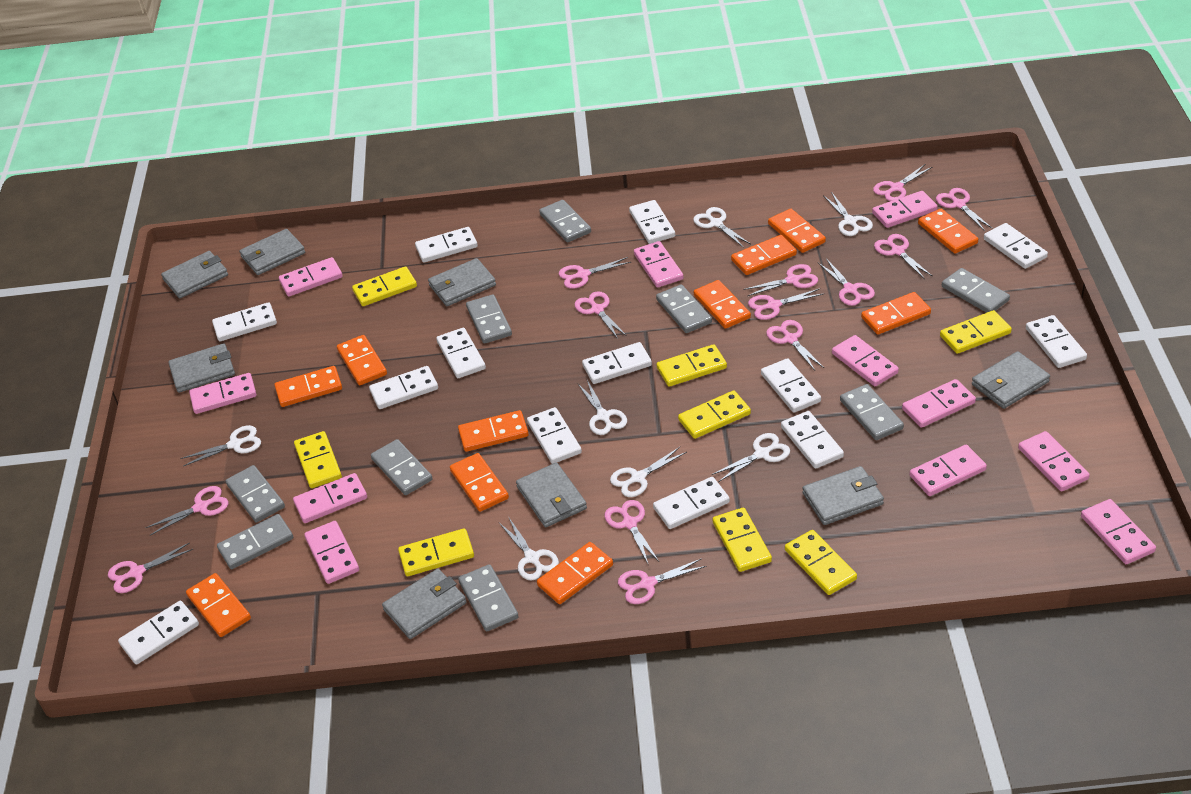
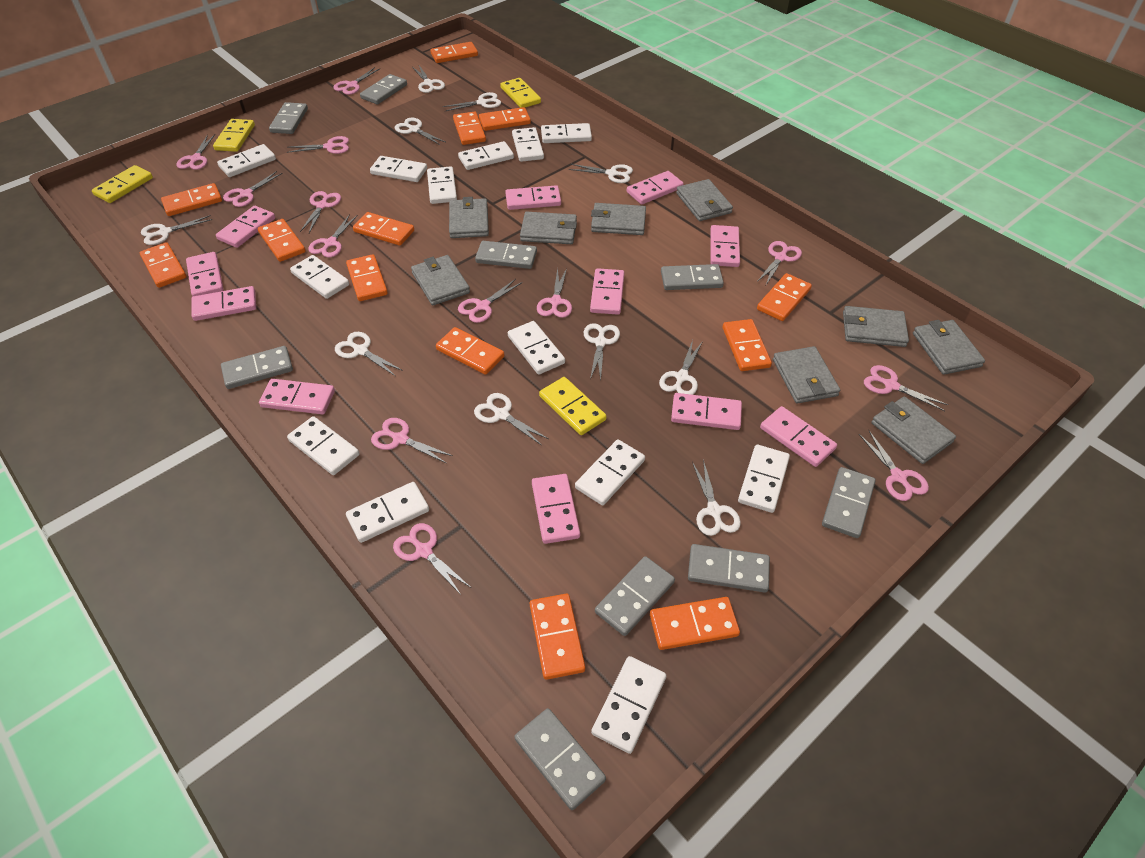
grey wallet: [161,251,228,298] [168,343,235,393] [239,229,305,275] [382,568,466,639] [428,258,496,306] [516,462,587,527] [802,466,884,525] [972,351,1050,409] = 8 -> [411,255,470,305] [449,197,489,238] [520,212,577,244] [591,203,646,235] [676,179,733,221] [773,346,840,404] [843,306,909,347] [871,397,956,464] [913,320,985,375] = 9
orange domino: [186,573,251,637] [275,366,342,407] [337,335,387,385] [450,453,509,512] [458,410,528,452] [537,542,613,604] [694,280,751,329] [731,235,797,275] [768,209,826,253] [861,292,931,334] [918,209,978,253] = 11 -> [140,242,186,288] [161,183,222,216] [258,219,305,262] [346,254,388,301] [353,212,414,246] [430,42,478,63] [436,327,505,375] [453,111,486,145] [479,107,531,131] [530,594,585,680] [650,597,740,650] [723,319,772,371] [757,273,812,321] = 13
white scissors: [180,425,261,466] [499,518,559,581] [577,380,627,435] [610,447,687,497] [693,207,751,248] [712,433,790,482] [823,192,873,236] = 7 -> [141,215,213,245] [335,332,403,376] [395,118,445,145] [412,65,445,93] [443,92,501,111] [474,393,549,445] [569,164,633,183] [584,323,620,380] [659,340,703,395] [692,459,741,536] = 10
yellow domino: [294,431,342,488] [352,266,417,306] [398,528,474,576] [657,344,727,387] [678,390,751,439] [713,508,772,572] [785,530,857,595] [940,310,1012,354] = 8 -> [92,165,153,203] [213,119,255,152] [500,78,541,108] [539,377,606,435] = 4

